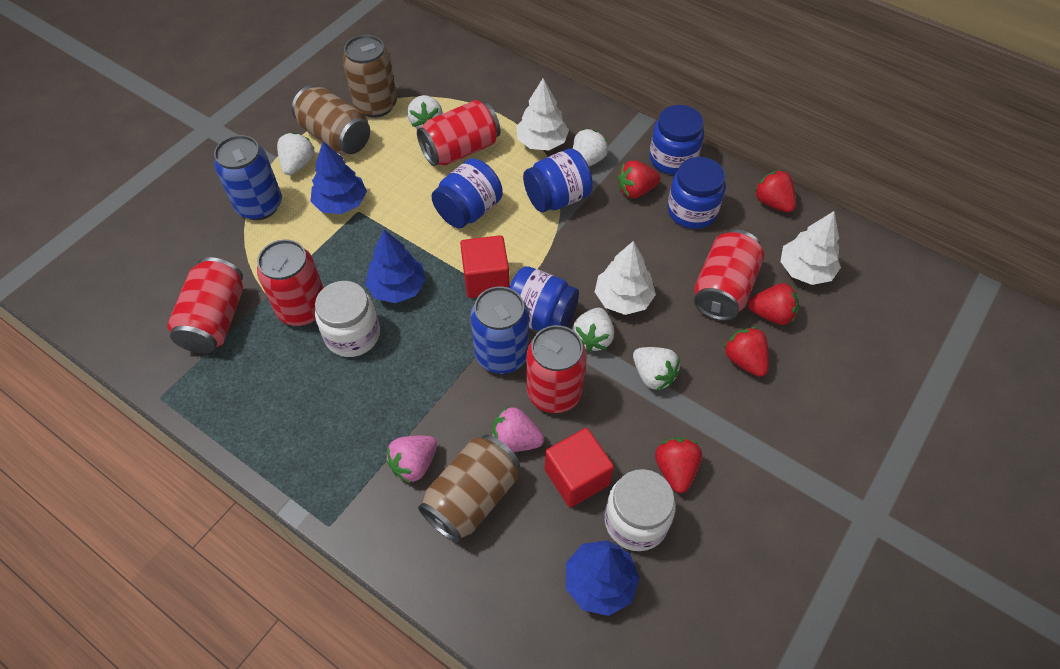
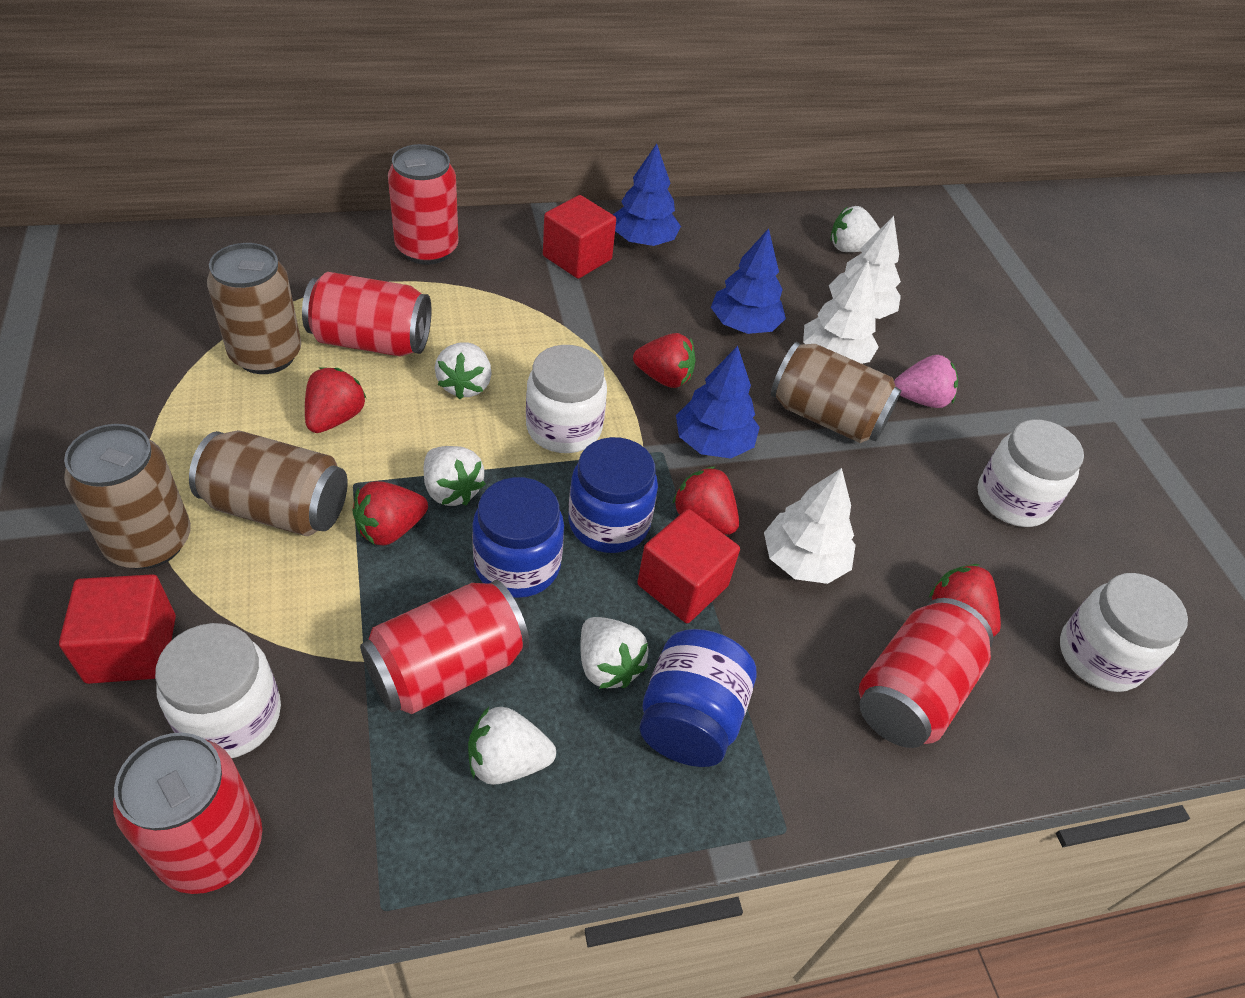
blue can: [214,135,282,220] [471,286,529,374] = 2 -> none = 0
blue jar: [431,158,503,229] [509,266,579,331] [523,149,593,212] [649,105,704,175] [667,157,725,229] = 5 -> [472,477,564,598] [568,437,658,553] [639,629,756,767] = 3
brown can: [292,85,370,155] [343,35,397,118] [418,434,520,543] = 3 -> [64,424,191,569] [189,430,348,536] [207,243,301,374] [771,342,901,443] = 4
pink strawberry: [386,436,437,483] [491,406,544,452] = 2 -> [894,355,958,408] = 1
red cube: [460,235,510,298] [545,428,614,508] = 2 -> [59,574,176,684] [543,195,616,279] [637,509,740,623] = 3
white jar: [315,281,380,357] [605,469,676,551] = 2 -> [155,623,281,758] [526,345,607,453] [978,419,1084,527] [1060,573,1188,692] = 4

